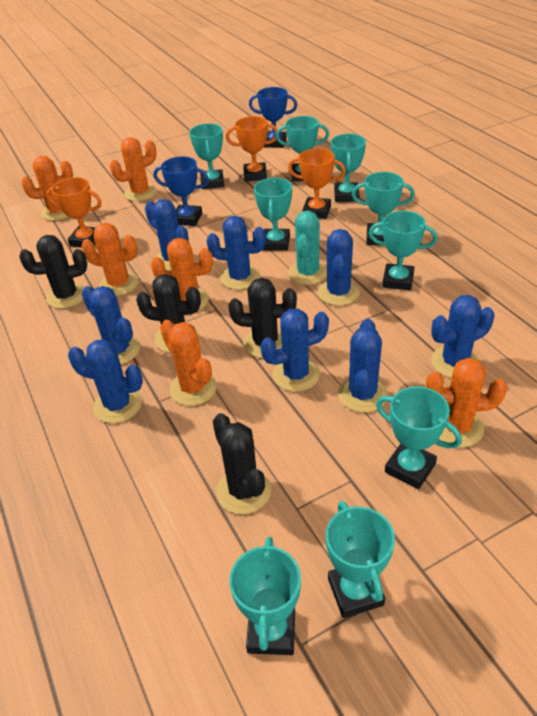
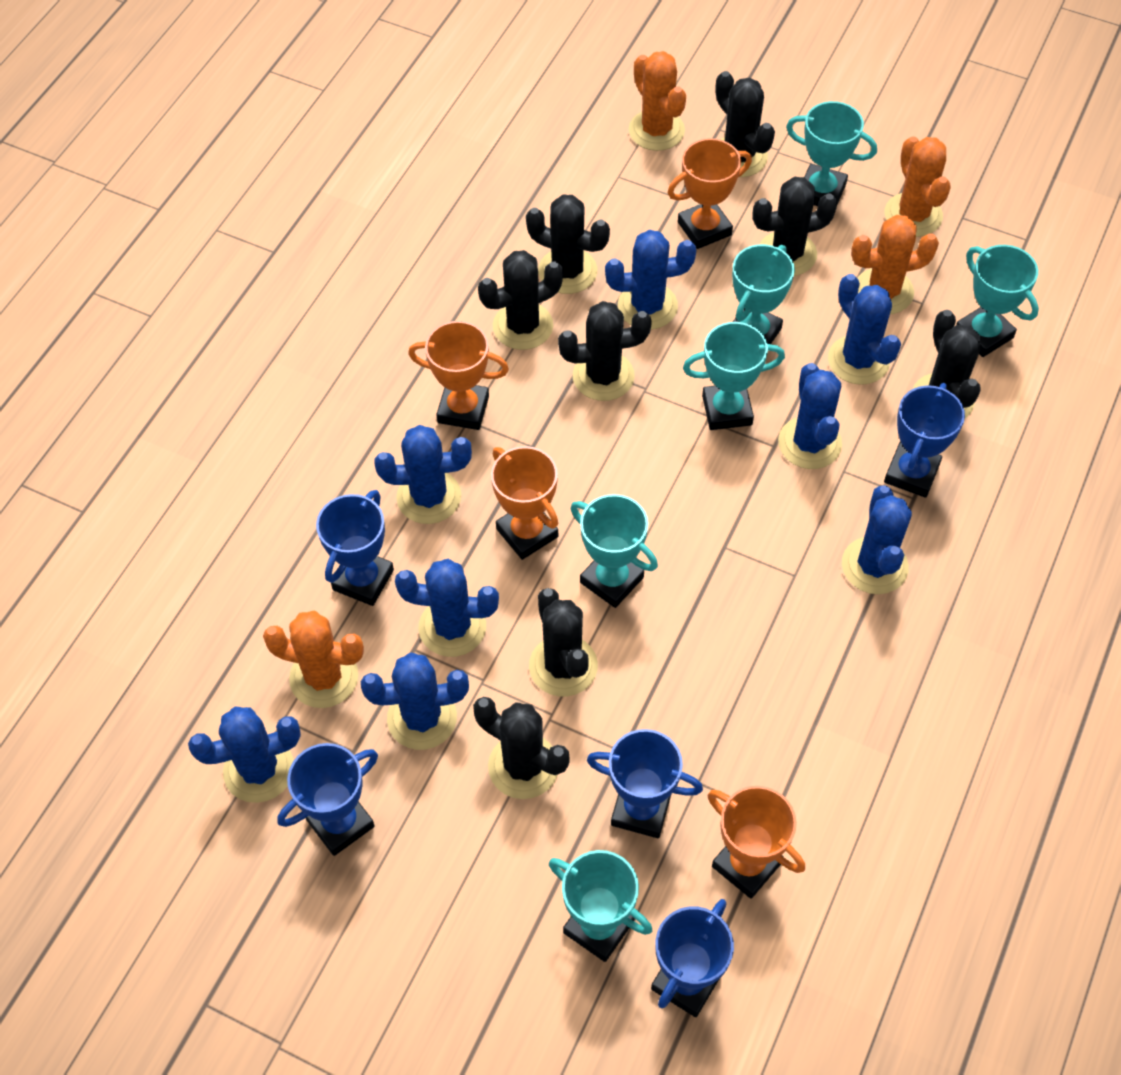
black cactus: [19,235,87,309] [136,274,201,353] [213,413,272,514] [228,278,297,358] = 4 -> [473,697,569,799] [478,250,563,350] [526,195,610,294] [529,588,598,697] [558,301,652,401] [715,71,775,177] [753,177,838,276] [913,310,981,418] = 8
blue trophy: [153,156,209,226] [249,87,297,148] = 2 -> [277,743,378,856] [316,490,394,606] [587,729,703,838] [651,899,734,1017] [884,383,965,498] = 5
orange cactus: [21,156,73,221] [81,223,139,296] [110,137,157,201] [151,238,213,311] [160,320,217,406] [426,358,507,447] = 6 -> [263,611,364,708] [629,51,686,151] [851,215,939,314] [884,136,951,237] = 4
orange trophy: [47,177,102,248] [226,116,278,181] [288,148,346,219] = 3 -> [408,321,509,430] [491,446,558,560] [668,138,752,249] [708,786,805,899] = 4
turquoise cactus: [288,211,327,285] = 1 -> none = 0
turquoise trophy: [189,123,224,189] [230,537,301,655] [254,178,292,251] [276,116,329,181] [326,501,395,618] [331,134,366,202] [352,172,415,245] [369,211,438,290] [376,386,462,489] = 9 -> [549,850,652,962] [571,494,658,608] [683,322,785,430] [732,244,795,344] [786,101,877,206] [956,245,1039,357] = 6

